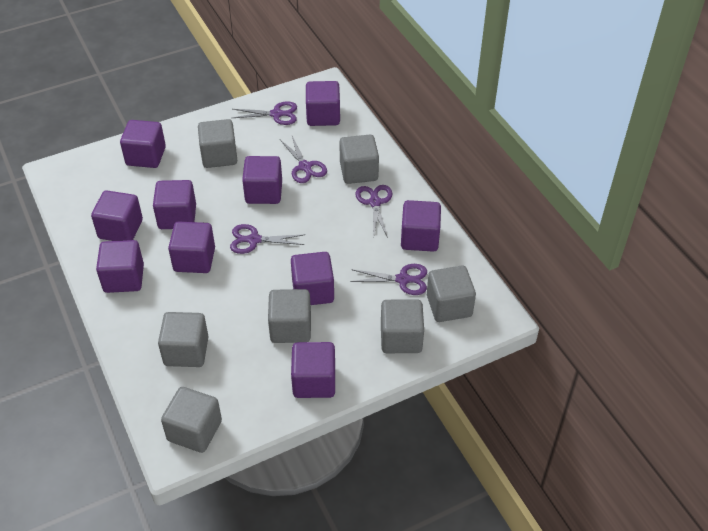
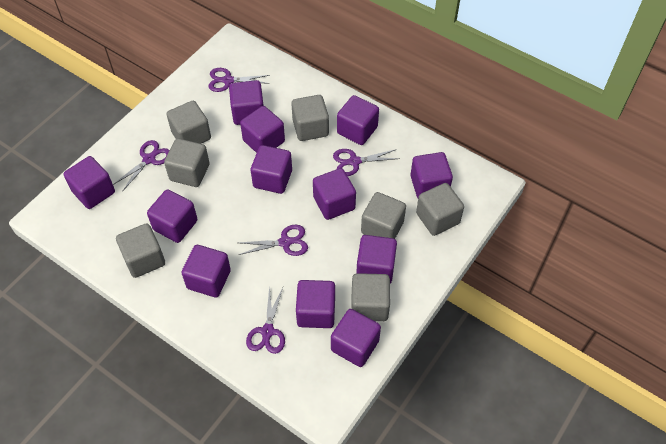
purple cube: [91,191,143,241] [96,240,144,293] [120,120,166,168] [153,180,196,229] [168,222,215,273] [242,156,282,204] [291,252,334,305] [291,342,335,398] [306,81,340,126] [401,200,441,252] = 10 -> [64,156,115,209] [147,189,197,243] [182,245,231,298] [229,80,264,125] [240,106,285,153] [251,145,292,194] [296,280,335,328] [313,168,356,220] [331,309,381,367] [337,95,379,145] [356,235,397,283] [411,152,453,198] = 12

